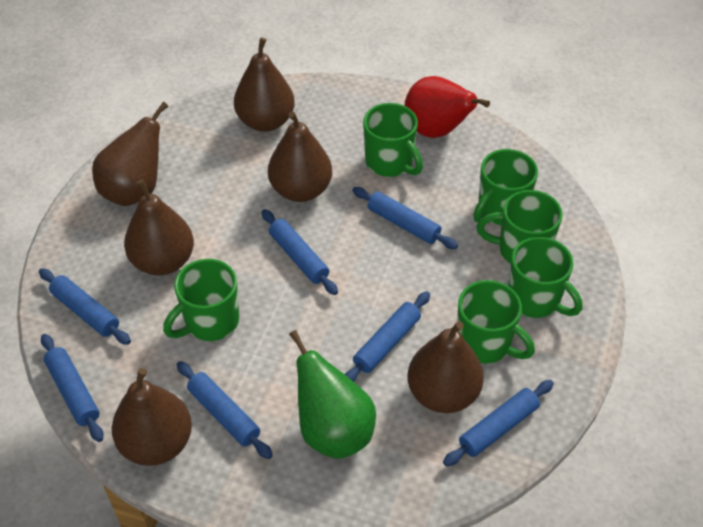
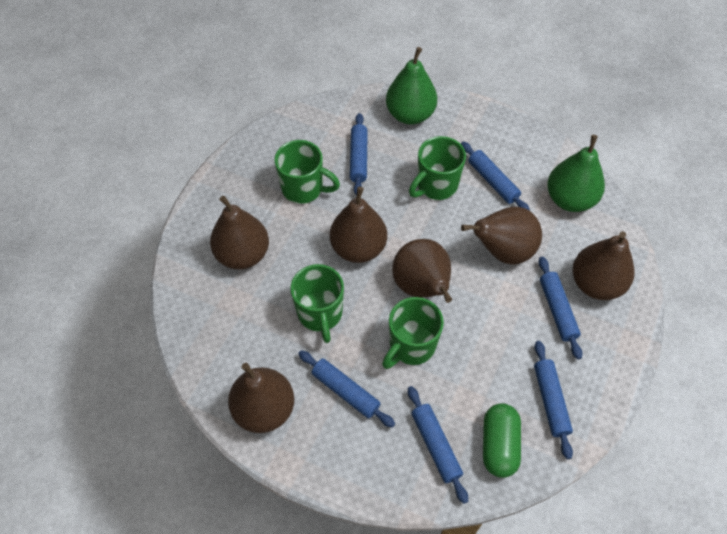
blue rolling pin: [39,268,131,345] [41,334,103,442] [177,361,273,459] [262,209,338,295] [345,291,430,382] [352,187,458,249] [443,380,554,466] = 7 -> [298,350,395,428] [350,113,368,196] [408,386,468,504] [461,142,530,211] [534,341,573,459] [539,256,582,360] = 6
green capsule: none = 0 -> [483,403,521,478] = 1
green mug: [163,259,239,341] [363,103,423,177] [457,280,535,364] [473,149,538,225] [477,190,563,264] [508,237,582,318] = 6 -> [274,140,340,204] [290,264,344,343] [382,297,444,369] [409,136,466,200] = 4
green pear: [289,330,376,459] = 1 -> [386,47,437,125] [547,135,605,212] = 2
red pear: [404,76,490,138] = 1 -> none = 0

